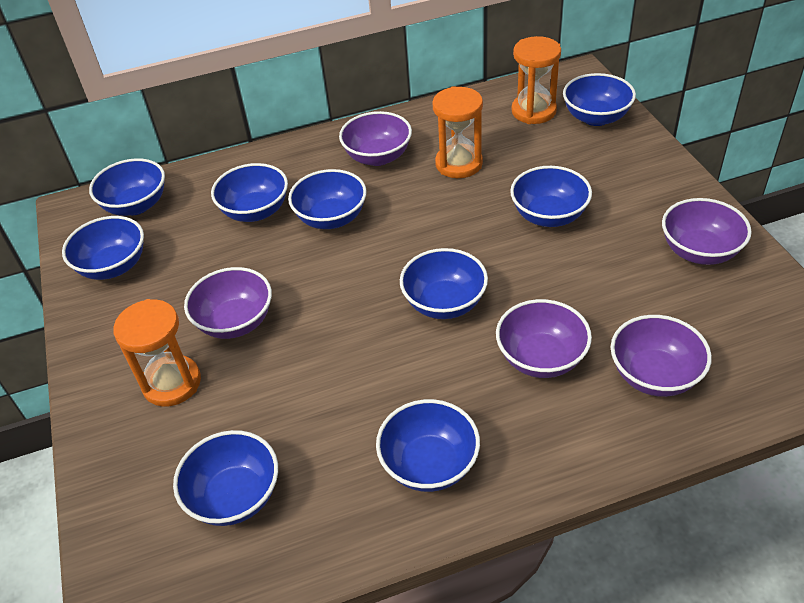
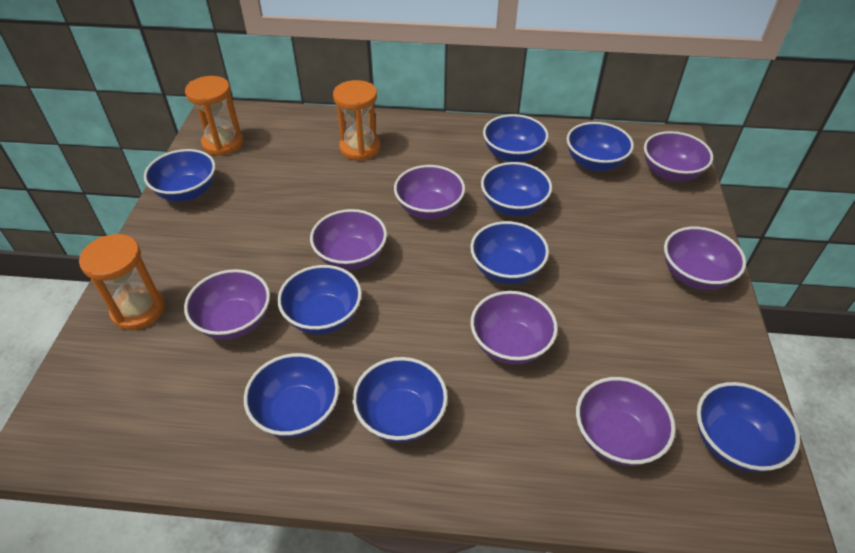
purple bowl: [184,267,272,339] [339,111,412,166] [496,299,592,378] [611,315,712,397] [662,198,752,265] = 5 -> [184,269,270,340] [310,209,387,270] [394,165,465,219] [470,291,558,365] [576,377,675,466] [644,131,713,182] [664,227,746,290] = 7

